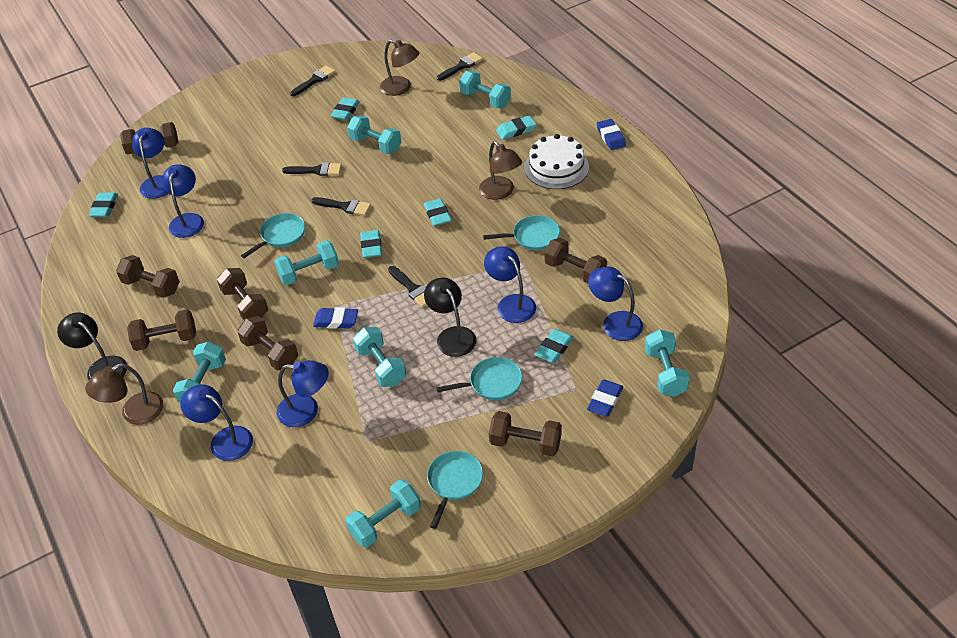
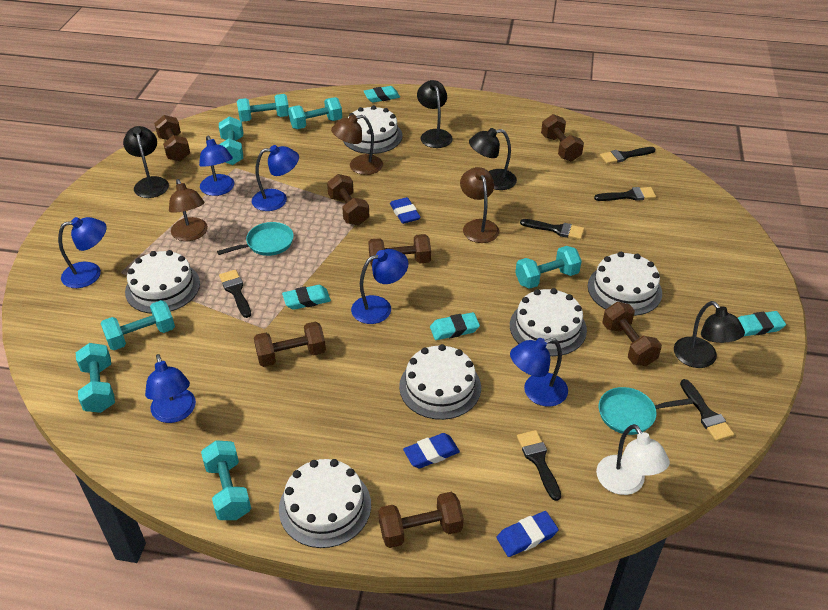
black brush: [282,162,342,176] [290,65,336,96] [312,197,371,216] [388,266,427,308] [437,52,483,81] = 5 -> [219,270,251,318] [517,430,561,501] [520,219,584,240] [594,187,656,201] [600,147,655,164] [680,379,734,441] = 6
black lamp: [57,312,127,380] [424,278,476,357] = 2 -> [123,126,169,198] [417,80,453,148] [469,128,517,190] [674,301,745,368] = 4
turquoise eraser: [89,193,118,217] [330,97,360,121] [360,230,382,258] [423,198,452,226] [496,115,536,140] [535,329,574,363] = 6 -> [282,285,331,310] [363,86,400,103] [430,312,480,340] [738,311,786,337] = 4
turquoise pan: [241,213,305,258] [427,451,483,529] [437,357,522,400] [483,215,560,250] = 4 -> [217,222,294,256] [599,387,693,435] = 2
white cake: [524,134,589,189] = 1 -> [125,250,200,314] [279,459,371,548] [343,105,402,154] [399,344,481,420] [510,288,587,356] [588,252,662,316] = 6
white lamp: none = 0 -> [596,424,670,495] = 1

